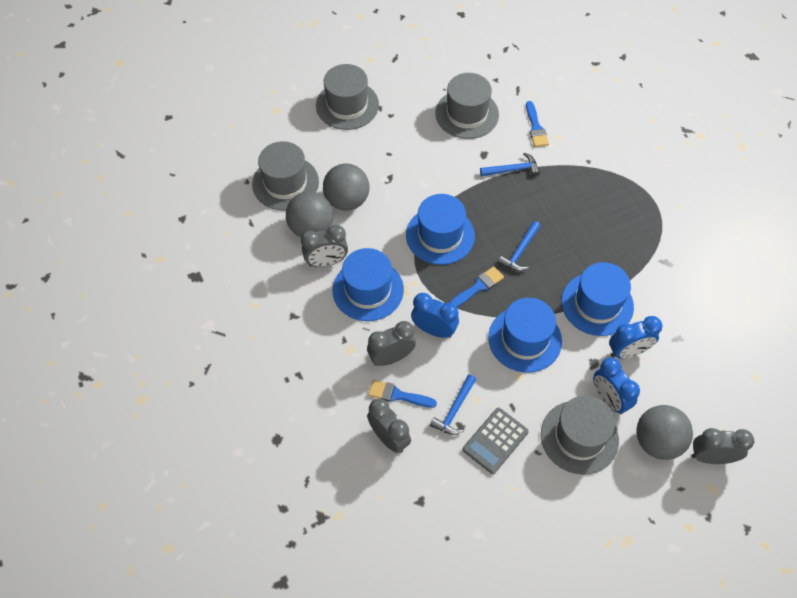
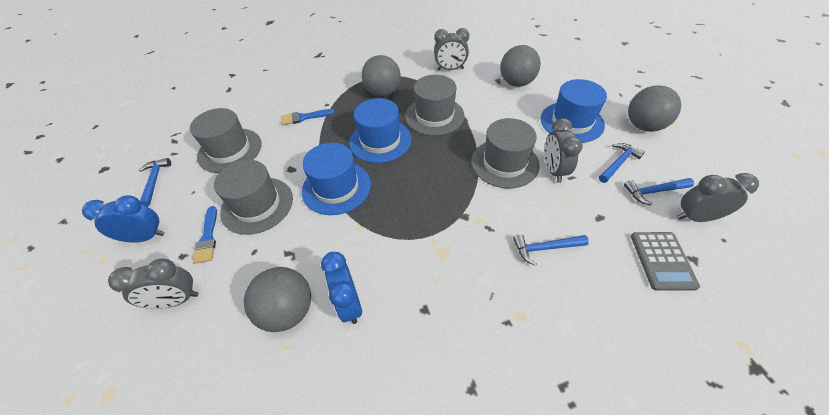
blue brush: [368,380,437,408] [449,266,504,307] [526,101,549,147] = 3 -> [193,206,217,264] [281,109,334,125] = 2
blue clock: [411,293,459,338] [593,358,640,415] [609,316,662,359] = 3 -> [82,195,165,242] [321,252,362,324] = 2
blue hammer: [430,374,476,435] [480,153,540,177] [498,221,540,271] = 3 -> [139,158,171,207] [513,234,589,266] [599,143,645,183] [624,178,694,206] = 4
blue hat: [332,248,404,321] [406,194,475,265] [488,298,562,373] [562,262,634,336] = 4 -> [302,143,371,215] [349,98,412,163] [541,79,607,143] = 3
grey ball: [286,191,333,237] [323,163,369,211] [636,405,693,460] = 3 -> [244,267,311,332] [362,55,401,97] [500,45,541,87] [628,86,681,132] = 4

